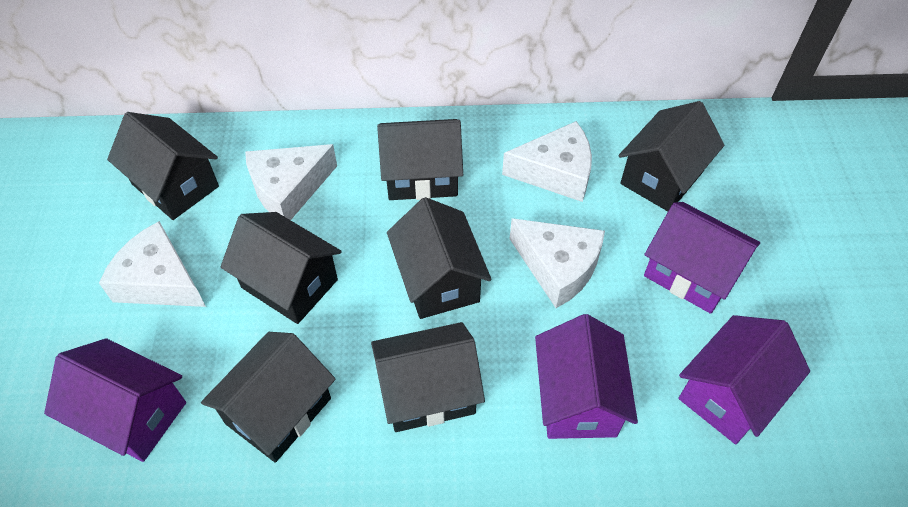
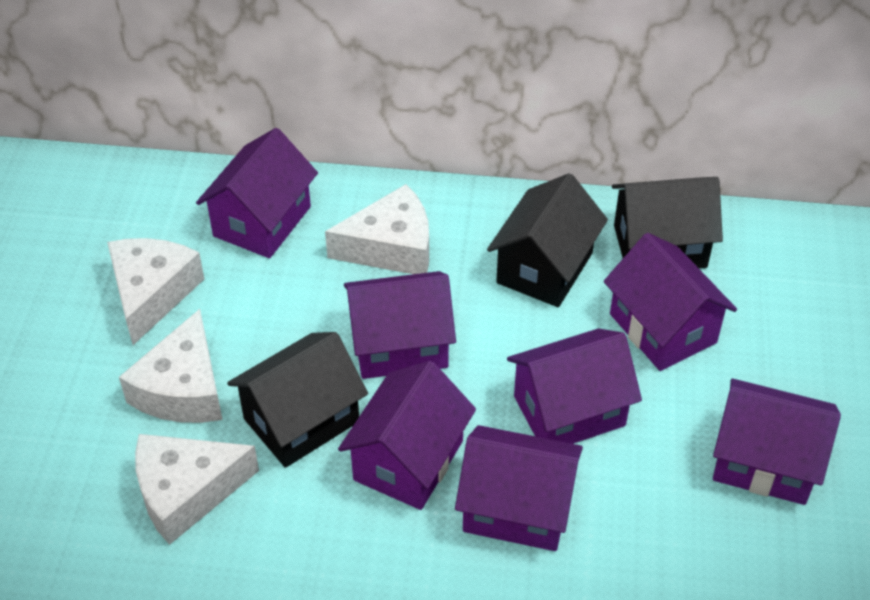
black house: [107,112,219,220] [201,332,335,463] [221,212,342,324] [371,322,485,432] [377,119,463,200] [387,197,492,319] [618,101,724,211] = 7 -> [227,332,368,468] [487,173,608,307] [612,177,723,269] = 3
purple house: [44,338,186,462] [535,314,638,439] [644,202,760,314] [678,315,810,444] = 4 -> [196,128,318,258] [338,361,476,510] [344,271,456,379] [455,425,583,551] [507,328,642,444] [604,233,737,371] [713,379,841,505] = 7

